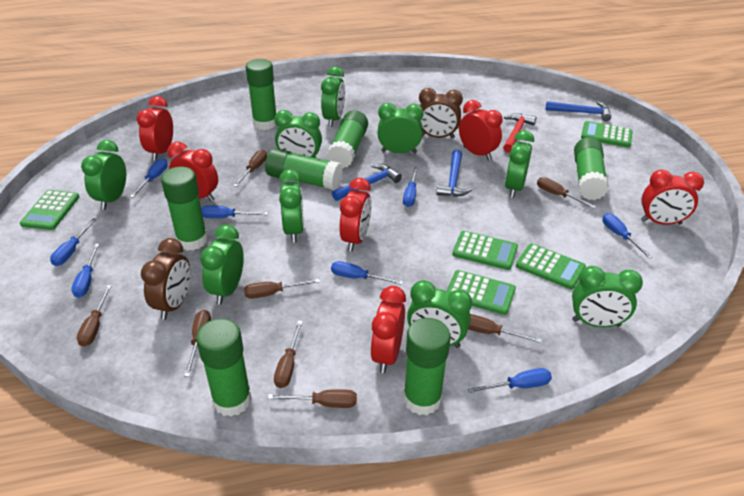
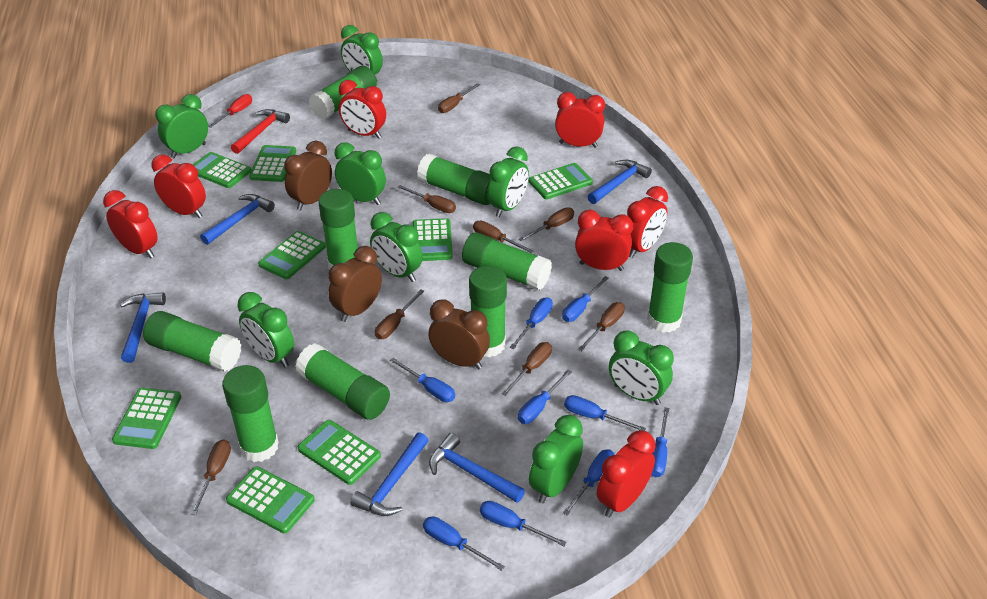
blue hammer: [332,164,402,201] [436,149,473,197] [545,101,611,121] = 3 -> [120,292,166,363] [200,194,275,245] [350,432,429,516] [429,433,525,503] [587,160,652,204] = 5
blue screwdriver: [50,218,97,266] [71,244,99,298] [130,158,168,197] [201,205,268,218] [331,261,403,285] [403,166,418,207] [468,368,552,393] [603,213,653,259] = 8 -> [390,358,455,402] [423,516,505,571] [480,501,567,546] [510,297,553,349] [518,369,572,424] [562,276,609,322] [563,449,615,516] [564,395,646,431] [651,407,669,477] = 9
brown clock: [141,238,190,320] [419,88,463,139] = 2 -> [284,141,332,211] [328,246,382,322] [428,299,490,369] = 3
green calculator: [20,190,79,230] [447,270,516,315] [452,231,518,270] [516,243,586,289] [581,121,633,148] = 5 -> [112,388,181,449] [193,152,251,188] [226,467,315,533] [249,145,296,182] [258,231,326,279] [298,420,381,485] [413,218,453,261] [529,163,593,199] = 8
green clock: [81,140,126,210] [200,225,244,304] [274,110,322,158] [279,169,304,243] [321,66,345,127] [377,103,424,153] [407,280,472,348] [505,130,534,198] [572,266,643,327] = 9 -> [155,94,208,158] [237,292,294,367] [335,142,386,205] [341,25,383,82] [370,212,423,282] [488,146,529,217] [529,415,583,503] [609,330,674,405] = 8
green glue stick: [161,167,208,251] [196,318,252,417] [246,59,276,130] [265,148,343,190] [327,110,368,168] [403,318,451,415] [574,137,609,200] = 7 -> [143,311,241,372] [222,365,279,462] [295,343,390,420] [309,66,377,119] [318,189,358,269] [417,154,491,205] [462,232,552,290] [469,265,507,357] [647,242,693,333] = 9
red clock: [136,96,173,161] [168,142,218,202] [340,178,371,251] [370,286,406,373] [459,100,503,161] [641,170,704,225] = 6 -> [103,190,158,258] [152,155,206,218] [339,80,386,139] [555,92,605,148] [575,210,633,271] [597,430,656,518] [627,186,668,258] = 7
red screwdriver: none = 0 -> [208,94,252,128] = 1

